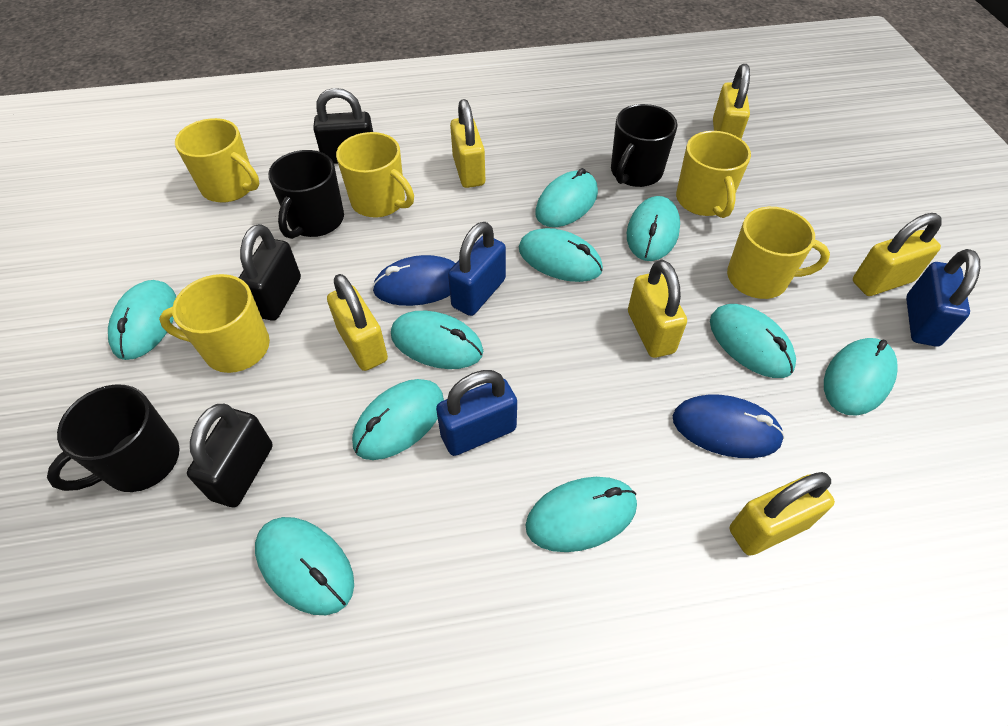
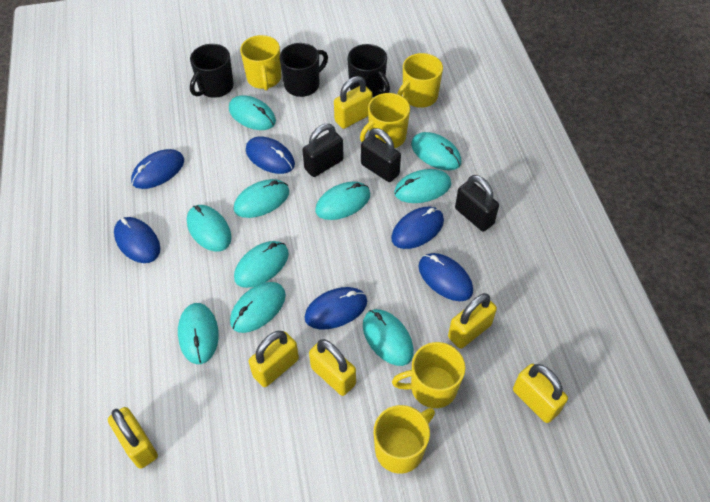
blue mouse: [372,255,456,306] [673,394,785,458] = 2 -> [114,217,160,263] [131,149,184,189] [246,137,295,174] [304,287,367,329] [391,207,444,249] [418,253,473,301] = 6
blue padlock: [436,370,517,456] [448,222,506,316] [906,249,980,346] = 3 -> none = 0

